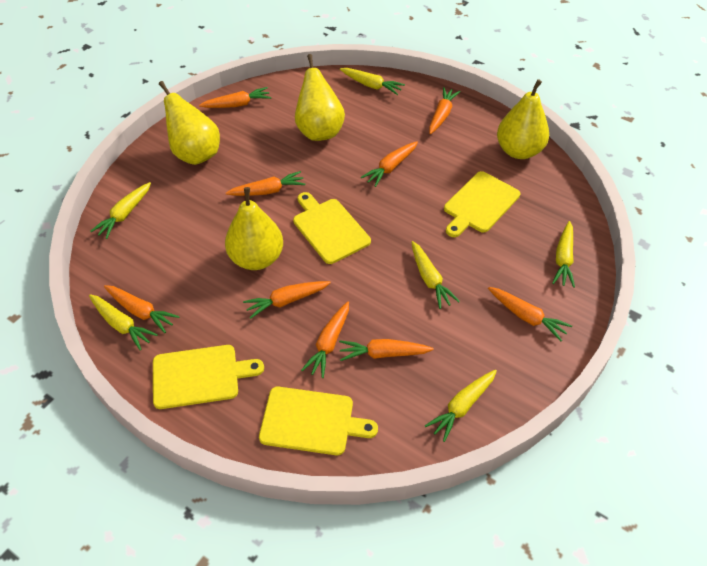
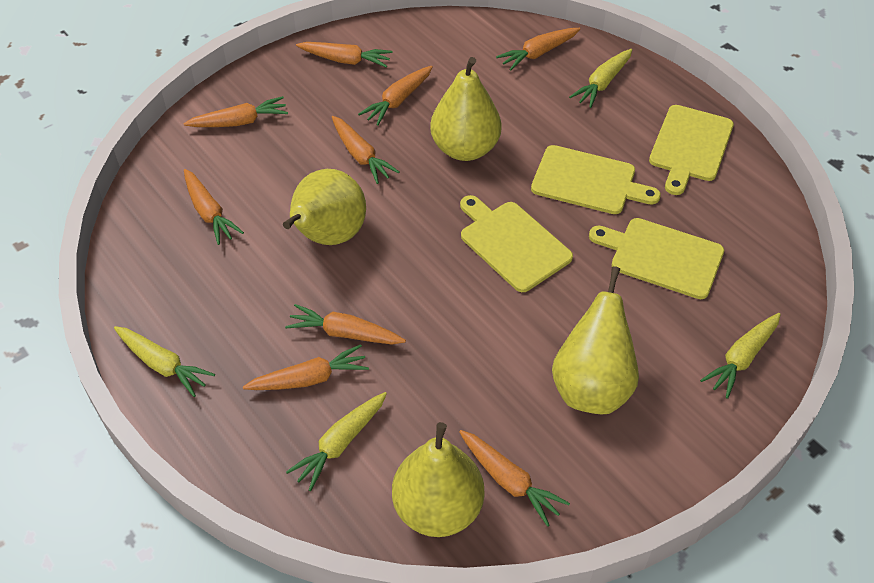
yellow carrot: [89,294,158,351] [91,182,151,239] [340,68,405,95] [412,241,460,309] [425,370,497,442] [552,221,575,288] = 6 -> [114,326,215,397] [286,392,387,491] [569,49,632,108] [700,313,781,399] = 4

